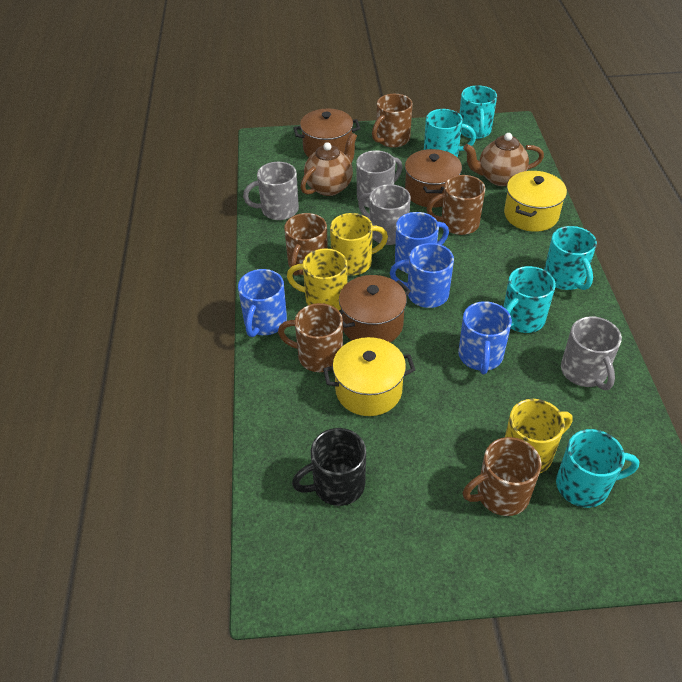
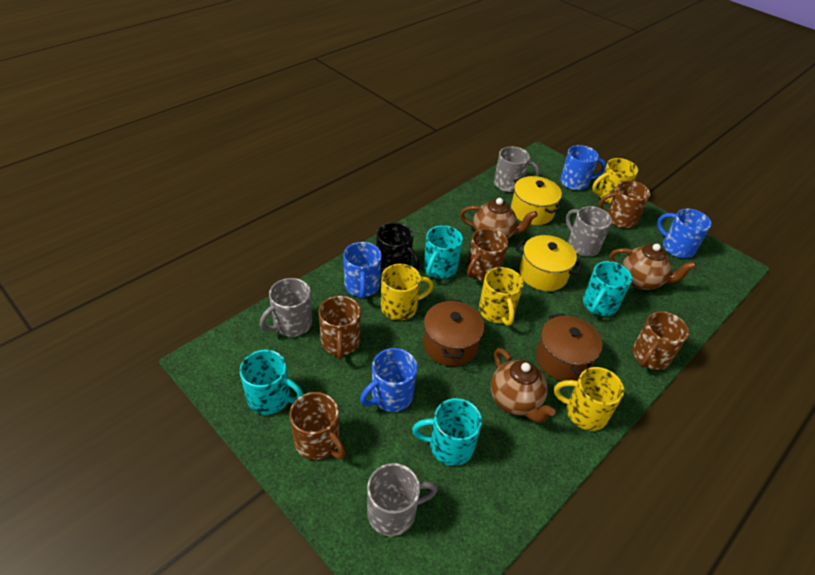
brown pot: [294,109,360,157] [339,275,411,342] [405,149,462,208] = 3 -> [423,299,484,366] [536,313,602,381] = 2
brown teapot: [300,133,357,196] [463,133,544,186] = 2 -> [460,198,538,239] [491,348,555,423] [609,244,696,290] = 3
turquoise mug: [424,109,476,157] [459,85,497,139] [503,266,556,333] [544,226,597,290] [556,429,639,508] = 5 -> [240,350,304,415] [412,398,482,466] [424,225,463,278] [583,261,632,316] = 4
yellow mug: [287,248,347,311] [330,213,388,276] [505,399,573,473] = 3 -> [381,264,433,320] [479,267,524,326] [554,367,624,431] [592,158,638,204] = 4

